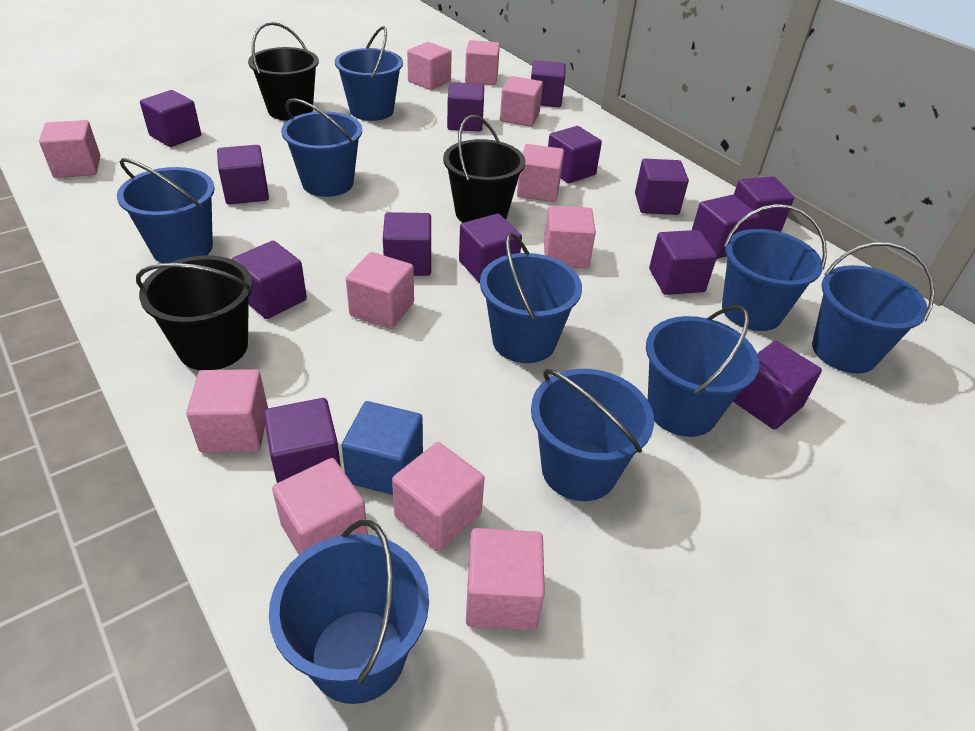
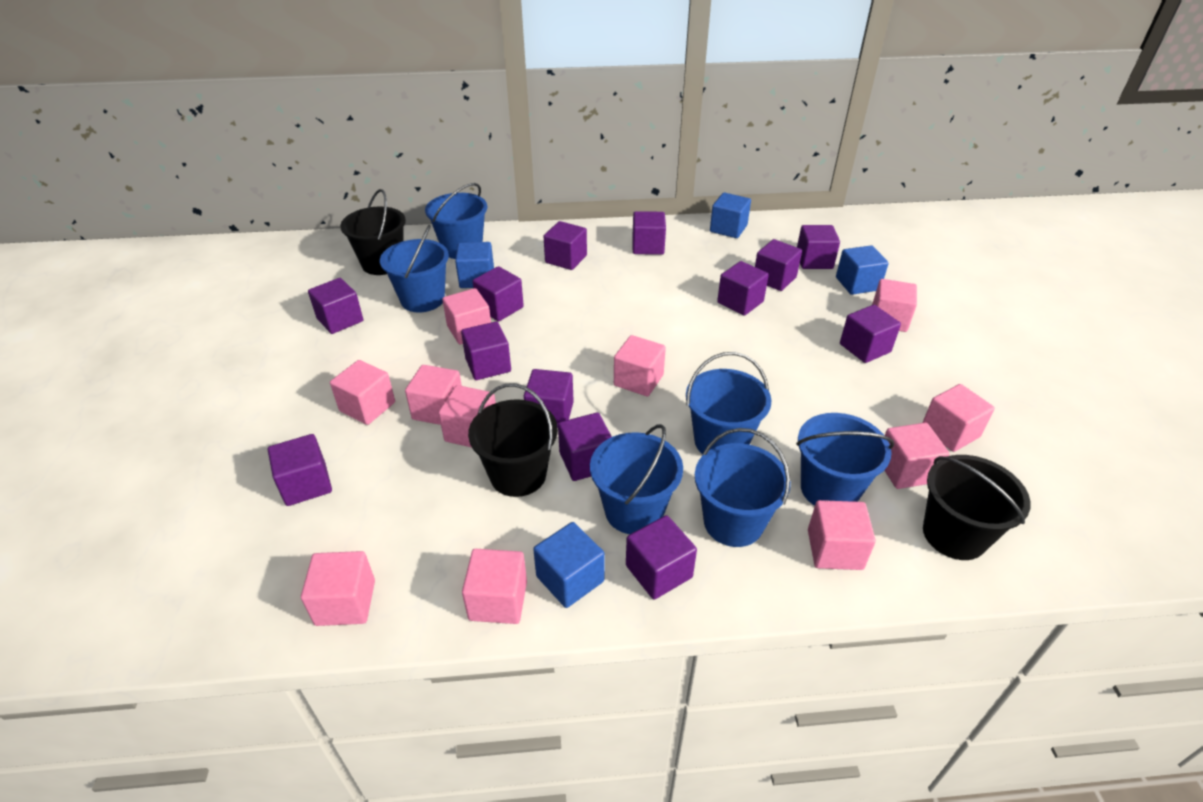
blue bucket: [117,158,215,263] [269,520,429,704] [281,98,362,197] [335,26,403,121] [480,233,582,363] [531,369,654,501] [646,305,759,437] [722,204,827,331] [812,242,935,373] = 9 -> [380,225,449,312] [425,183,487,259] [590,424,683,534] [686,352,772,454] [695,428,791,547] [796,413,894,506] = 6
blue cube: [342,401,423,495] = 1 -> [455,242,494,288] [533,522,605,608] [710,192,751,238] [836,245,889,295] = 4
purple cube: [140,90,201,147] [217,145,269,205] [232,241,307,319] [264,398,341,483] [383,212,431,276] [447,82,484,131] [459,214,522,283] [531,60,566,107] [548,126,602,183] [635,159,689,215] [649,230,717,295] [692,195,760,259] [733,341,822,430] [734,177,794,232] = 14 -> [268,434,332,506] [308,278,363,334] [461,321,511,380] [473,266,524,321] [524,369,574,428] [543,221,587,270] [558,413,612,481] [626,515,697,600] [632,211,666,255] [717,261,769,316] [755,239,802,291] [797,225,840,269] [840,305,901,363] = 13

